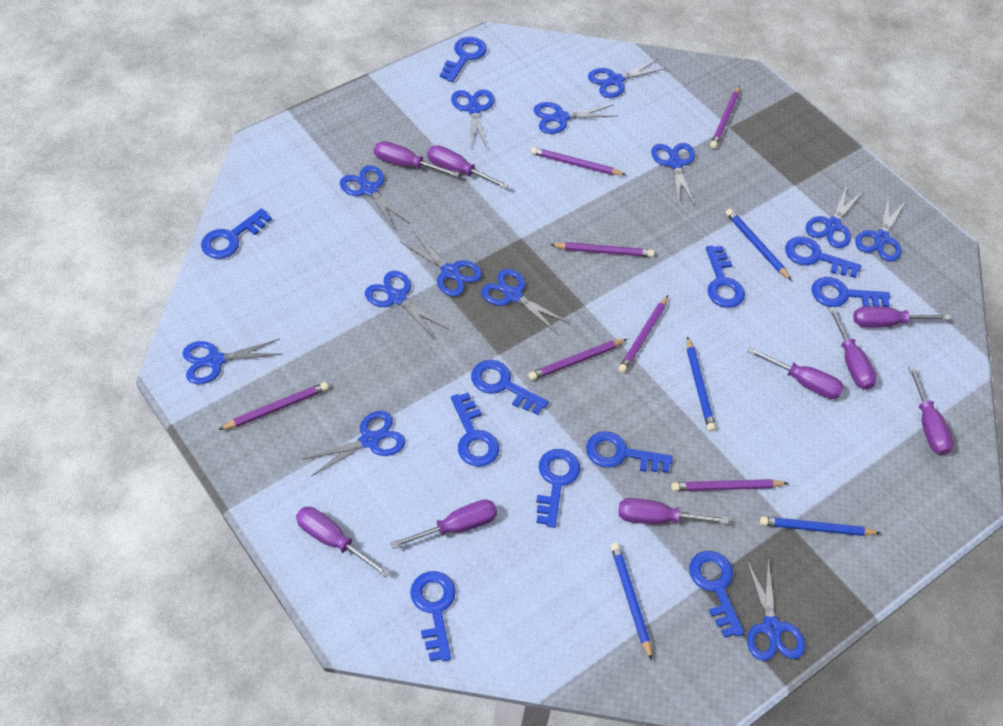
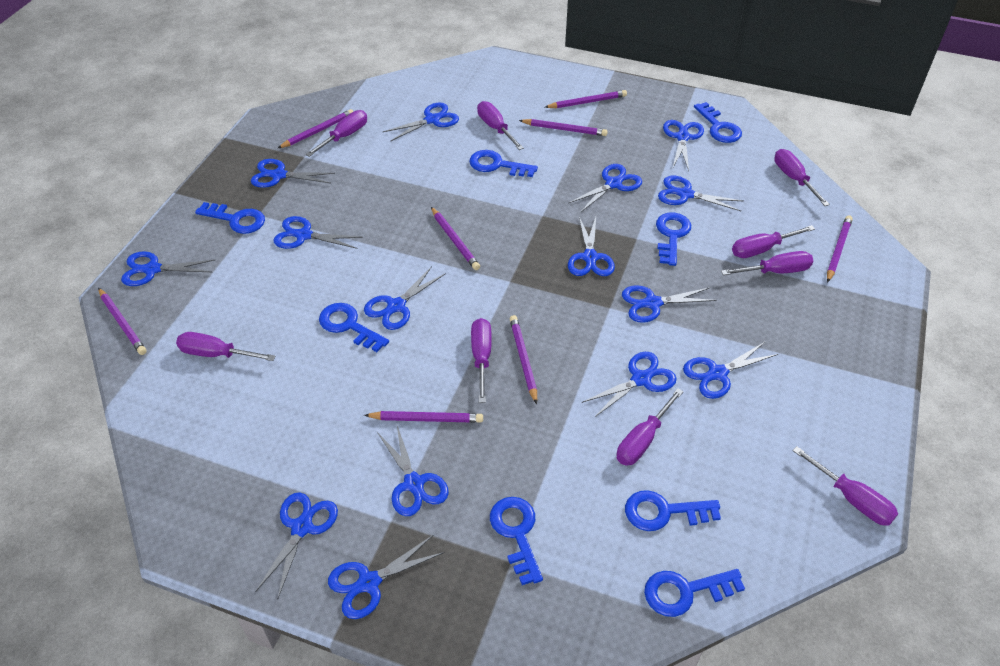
blue key: [201,208,272,259] [410,571,456,661] [440,37,487,82] [451,393,499,467] [471,360,549,415] [536,449,581,528] [586,431,673,473] [689,551,744,638] [706,246,745,308] [785,236,861,278] [812,277,890,307] = 11 -> [195,202,265,234] [319,303,389,352] [469,150,538,177] [490,497,543,585] [625,490,721,531] [644,569,745,617] [656,213,691,266] [694,102,742,143] = 8
blue pencil: [611,543,652,661] [687,336,716,431] [726,209,792,281] [760,516,881,536] = 4 -> none = 0
blue scissors: [182,339,282,384] [302,411,405,477] [340,165,409,230] [365,271,448,338] [401,231,482,297] [451,89,494,148] [481,269,569,334] [534,102,617,134] [588,59,666,98] [651,143,695,206] [746,559,805,661] [806,185,863,248] [855,195,905,262] = 13 -> [121,251,215,286] [251,159,335,188] [255,492,338,598] [274,216,363,249] [328,535,445,619] [364,266,446,330] [377,426,449,516] [383,103,459,141] [568,217,615,276] [569,164,642,213] [582,352,677,417] [622,285,717,323] [658,176,743,211] [663,120,704,171] [683,342,778,399] = 15
purple pencil: [219,382,329,430] [529,339,627,380] [531,147,626,175] [551,242,654,257] [618,295,668,373] [671,479,789,491] [710,86,740,149] = 7 -> [98,288,147,355] [278,109,354,148] [364,411,483,423] [431,207,480,270] [510,315,537,404] [519,119,608,136] [545,90,627,108] [827,215,853,283] = 8

